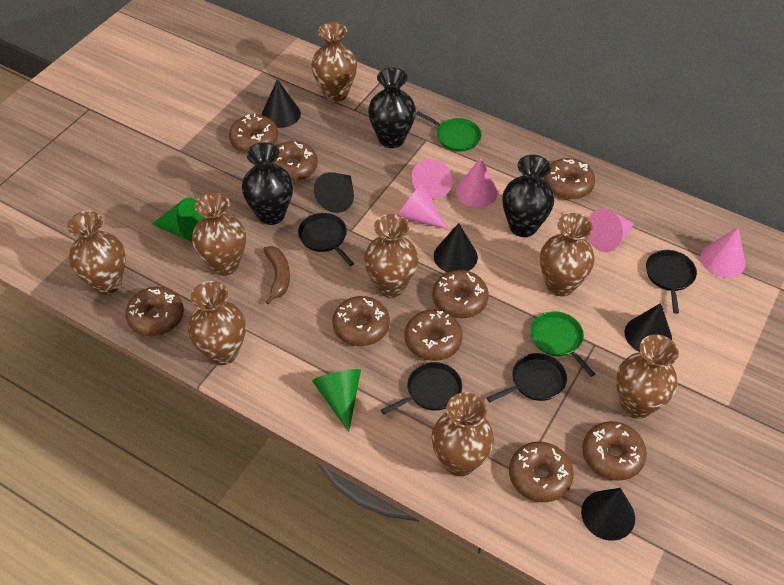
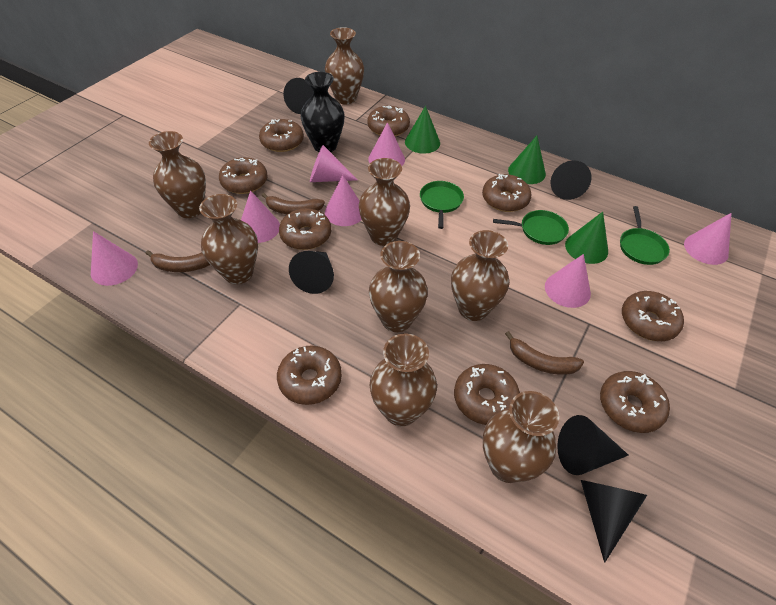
black pan: [298,213,354,266] [381,362,462,414] [487,353,567,402] [646,250,697,314] = 4 -> none = 0
black vase: [242,142,293,225] [368,67,416,148] [502,155,554,237] = 3 -> [301,72,345,152] = 1
brown banana: [263,246,290,304] = 1 -> [146,250,210,272] [261,193,325,214] [505,331,584,375] = 3
green cone: [152,197,203,241] [312,369,361,432] = 2 -> [405,106,440,154] [508,136,546,184] [565,212,608,264] = 3
green pan: [416,111,482,152] [531,311,595,377] = 2 -> [420,181,464,229] [493,210,569,245] [620,206,670,265] = 3
pink cone: [397,182,448,229] [411,159,453,199] [456,158,498,208] [588,208,634,252] [700,227,746,278] = 5 -> [91,231,138,286] [241,191,280,243] [310,145,357,182] [325,175,362,226] [368,122,405,166] [545,254,591,308] [684,213,732,265] = 7

